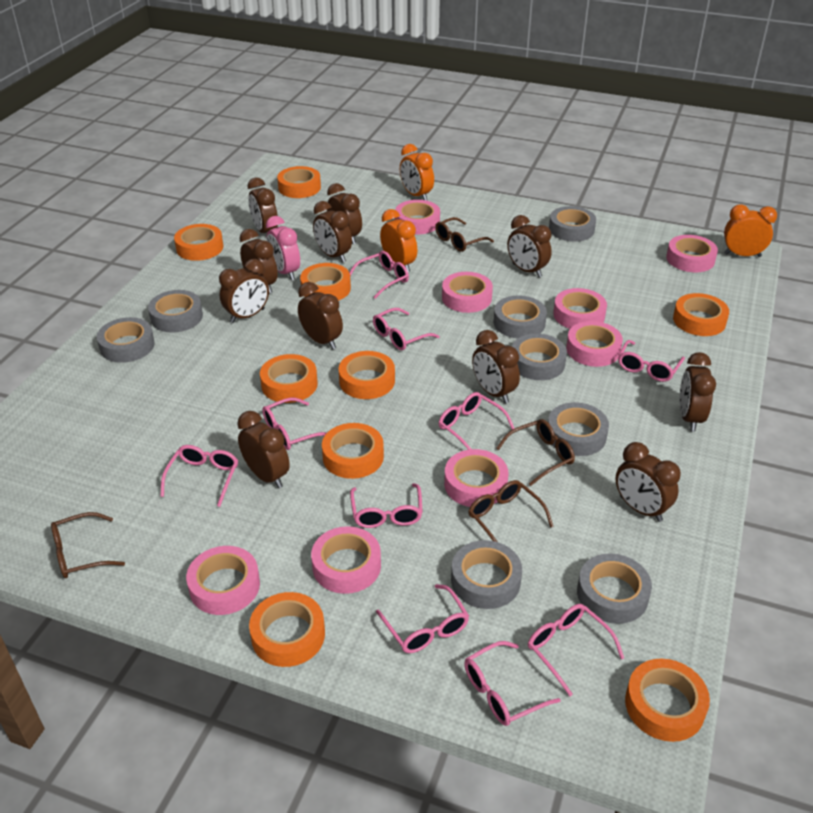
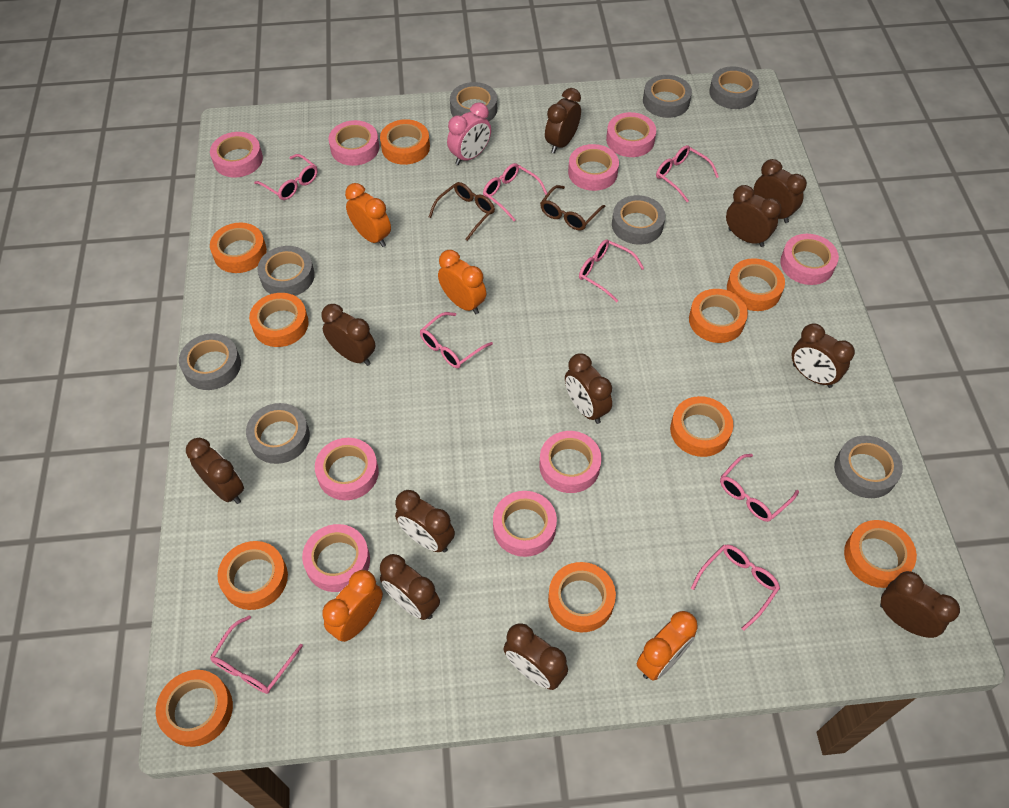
brown glasses: [51,512,125,578] [435,217,494,252] [469,480,554,542] [497,419,575,486] = 4 -> [429,182,495,241] [540,185,606,230] = 2
orange clock: [380,209,417,272] [400,144,434,201] [724,204,777,257] = 3 -> [322,570,383,642] [345,183,391,247] [438,250,486,314] [636,611,698,681] = 4
orange tape: [174,224,223,261] [249,592,325,667] [260,354,318,403] [277,166,321,198] [300,263,351,301] [322,423,384,479] [339,351,395,399] [625,659,710,742] [673,293,729,336] = 9 -> [156,670,233,747] [210,223,267,273] [217,541,288,610] [249,293,309,347] [380,119,430,165] [548,562,616,632] [670,396,733,457] [689,289,748,343] [727,258,785,311] [844,520,917,588] = 10
pink glasses: [160,445,238,507] [262,397,327,450] [350,251,409,299] [350,483,423,528] [373,308,439,350] [376,584,469,653] [439,392,515,450] [464,641,561,726] [528,604,624,696] [618,340,685,382] = 10 -> [210,615,303,694] [254,154,318,200] [420,312,493,368] [483,163,547,221] [579,239,644,302] [656,145,719,202] [691,545,780,631] [720,454,799,522] = 8
pink tape: [186,546,260,615] [311,526,381,594] [395,200,440,234] [442,272,493,313] [444,449,508,507] [553,288,607,329] [566,321,623,367] [666,235,718,272] = 8 -> [210,132,263,178] [302,524,370,592] [315,438,379,500] [329,120,379,166] [493,491,557,557] [540,431,602,493] [568,144,619,191] [606,112,656,157] [780,234,839,285] = 9

